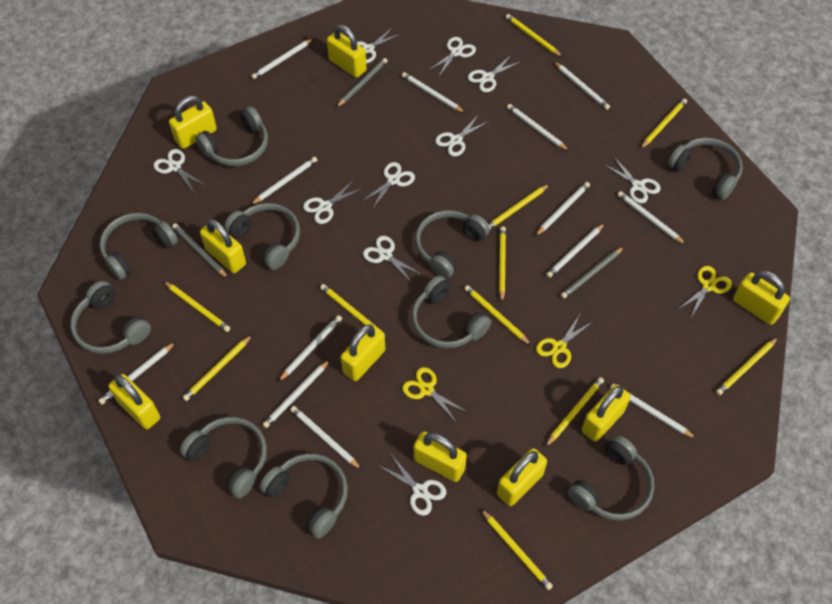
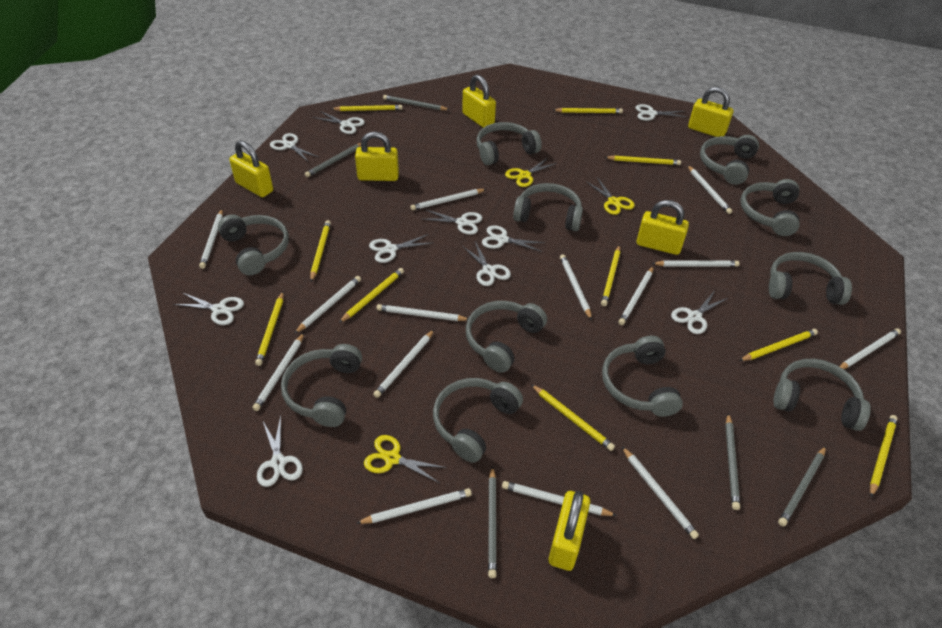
grey headphones: [70,281,151,354] [99,213,178,280] [180,417,267,498] [195,106,268,166] [224,203,300,270] [259,453,348,539] [412,276,492,348] [415,210,490,279] [568,435,654,521] [668,138,743,200] = 10 -> [218,214,289,275] [281,344,362,427] [433,378,523,463] [466,301,547,373] [477,122,542,165] [513,183,583,231] [602,336,683,417] [700,135,759,185] [740,179,800,236] [769,252,852,305] [773,359,871,431] = 11
grey pencil: [172,223,228,279] [336,58,388,107] [561,247,624,299] = 3 -> [305,143,361,177] [383,95,450,110] [488,466,497,578] [725,413,740,510] [778,446,826,527] = 5
white pencil: [98,342,176,405] [250,157,317,205] [251,38,314,79] [262,360,330,428] [278,315,342,382] [290,406,362,470] [402,72,465,113] [507,104,569,151] [535,182,590,236] [546,223,605,278] [553,61,610,110] [610,384,696,439] [618,191,686,245] = 13 -> [199,209,223,269] [252,333,304,411] [294,276,361,334] [356,488,472,524] [373,330,434,398] [377,304,468,321] [410,189,486,210] [502,481,617,516] [560,254,592,320] [619,266,654,325] [622,446,699,539] [652,260,739,267] [688,166,732,214] [839,329,901,369] = 14
yellow padlock: [109,374,160,429] [169,96,217,149] [200,219,246,273] [327,24,367,78] [341,325,385,381] [413,431,467,482] [497,448,547,506] [582,385,631,442] [733,271,790,325] = 9 -> [229,140,273,197] [355,131,399,181] [462,74,496,128] [549,491,590,571] [637,200,689,255] [688,87,733,137] = 6
yellow pencil: [163,281,230,332] [183,335,252,401] [320,284,388,340] [464,285,531,345] [481,509,553,590] [488,184,550,229] [499,227,506,302] [506,14,562,57] [545,377,604,447] [640,99,687,149] [716,337,778,396] = 11 -> [255,292,284,366] [310,220,331,282] [332,105,403,111] [339,268,404,323] [531,384,615,451] [553,108,623,113] [601,245,620,306] [605,155,681,165] [739,329,818,361] [870,415,898,497] = 10

